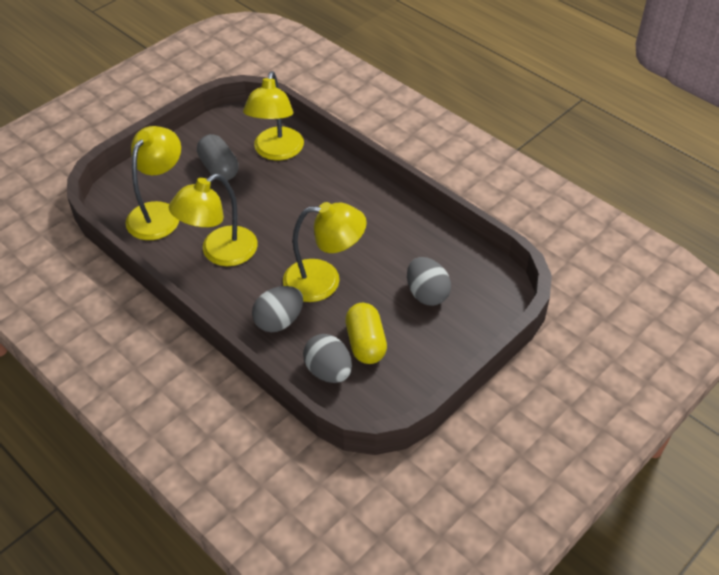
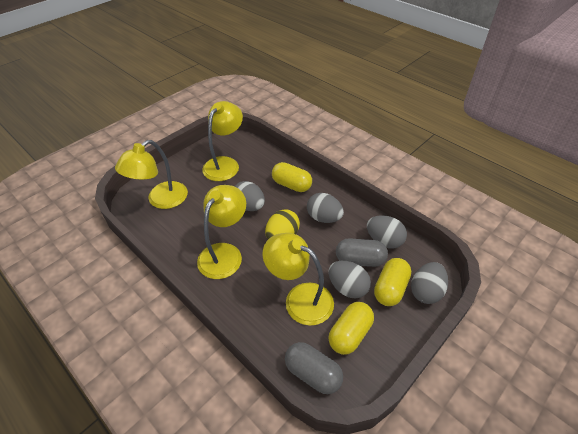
grey capsule: [197,134,239,181] = 1 -> [285,342,343,394] [336,238,388,267] = 2
grey egg: [252,286,303,332] [303,334,352,383] [407,257,451,306] = 3 -> [235,181,265,211] [307,193,344,223] [328,261,371,299] [367,215,407,249] [411,262,448,304] = 5
yellow capsule: [345,303,387,364] = 1 -> [272,162,312,192] [328,302,374,355] [374,258,411,306] = 3
yellow egg: none = 0 -> [265,209,300,239] = 1

